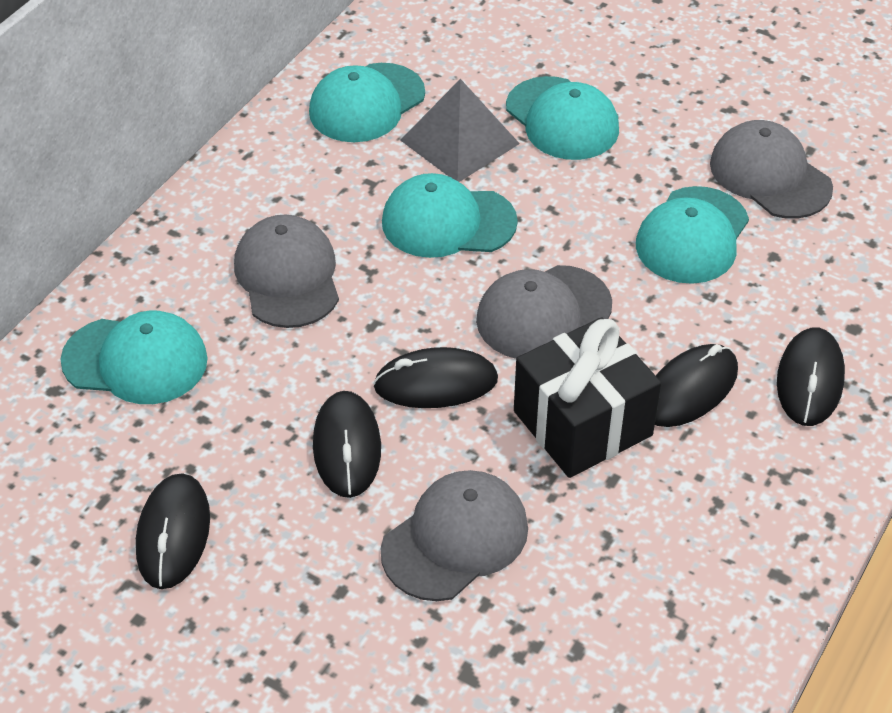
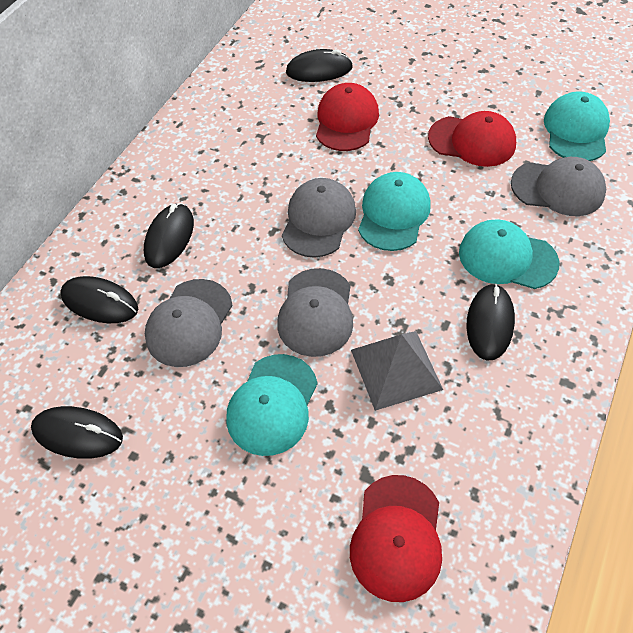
black gift: [514,317,661,478] = 1 -> none = 0
red cap: none = 0 -> [316,83,379,151] [350,475,442,602] [428,111,516,167] = 3
turquoise cap: [60,311,208,404] [309,63,425,142] [382,173,518,258] [506,76,619,160] [636,186,749,284] = 5 -> [226,354,318,456] [358,172,431,251] [459,219,559,289] [544,92,610,161] = 4

